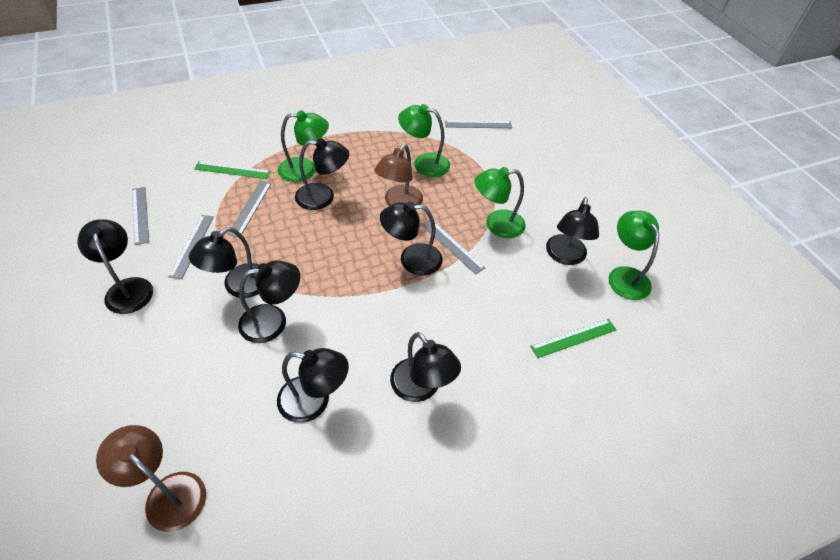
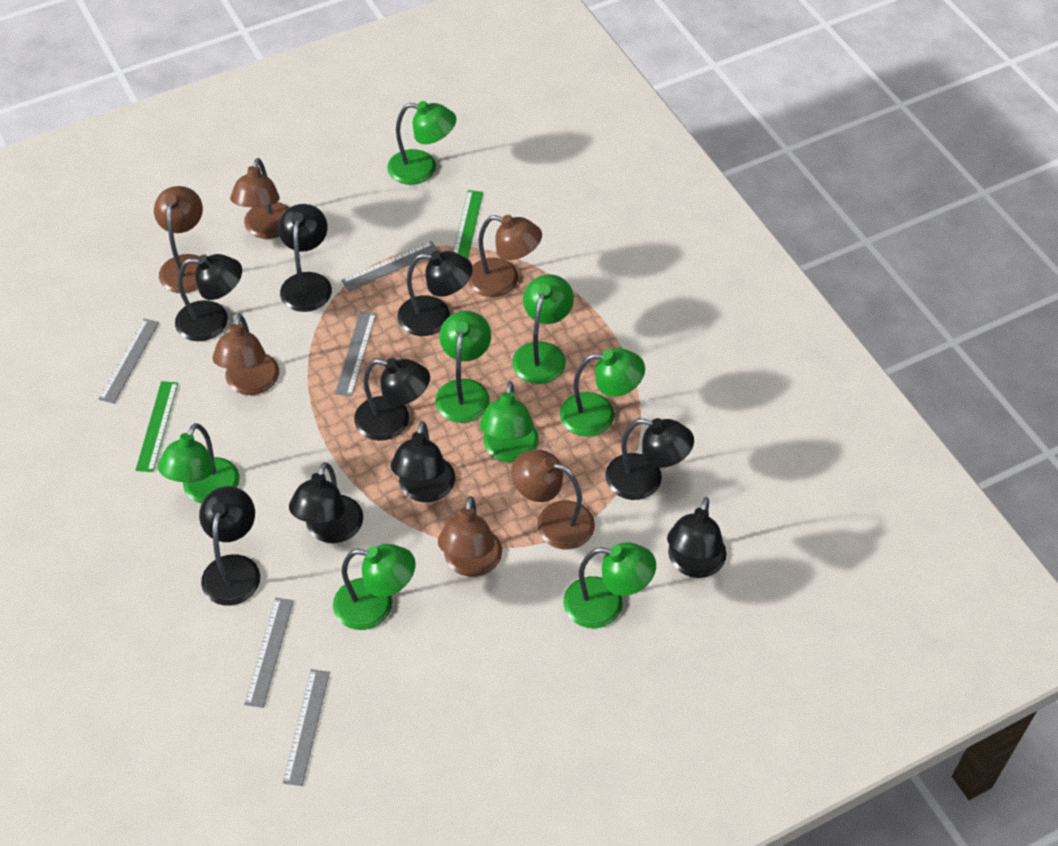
black lamp: [77,219,153,314] [189,227,259,298] [238,261,300,343] [277,348,349,423] [295,138,349,210] [380,202,443,276] [390,332,461,402] [546,197,599,265] = 8 -> [175,254,242,341] [199,486,260,606] [278,204,332,312] [289,462,363,543] [354,358,430,441] [391,421,455,502] [397,251,473,336] [605,418,694,500] [667,497,727,578] = 9
brown lamp: [96,425,206,532] [374,144,423,206] = 2 -> [154,186,203,293] [212,314,279,395] [230,158,289,239] [438,496,502,577] [468,215,542,297] [511,450,595,549] = 6
green lamp: [278,110,329,182] [398,104,450,177] [474,167,526,238] [609,211,659,300] = 4 -> [158,423,240,504] [333,544,416,630] [387,101,456,185] [435,311,491,423] [480,381,539,462] [512,274,574,384] [560,348,645,437] [563,542,656,628] = 8

